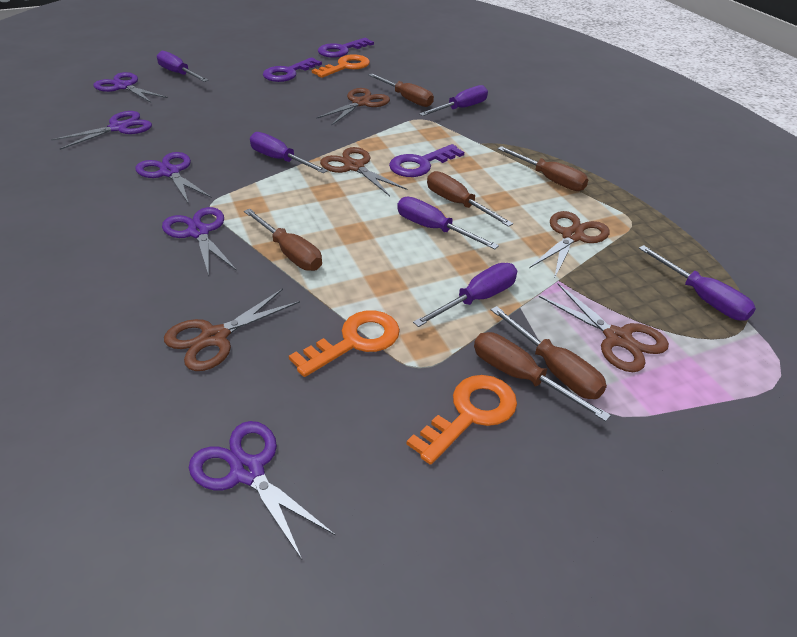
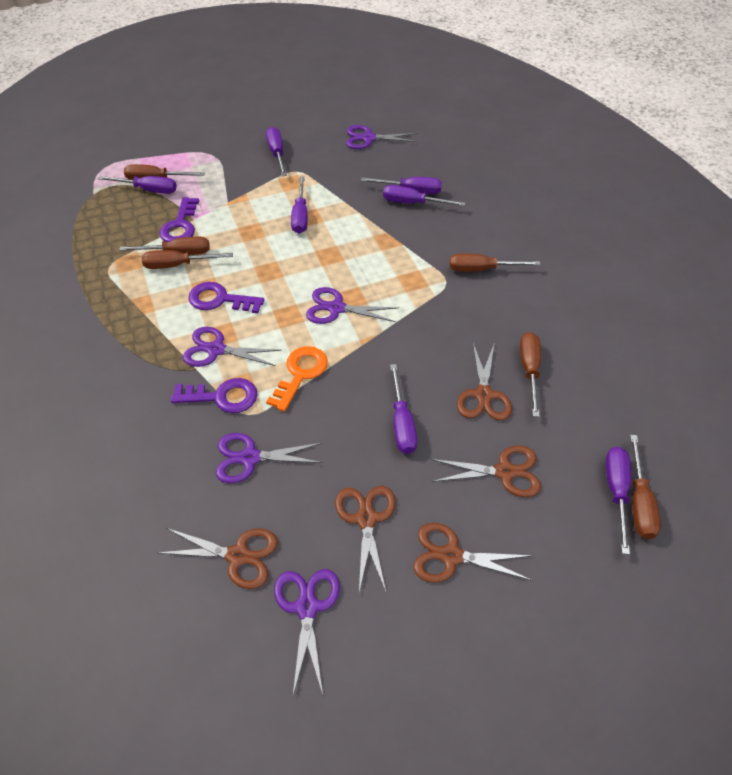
orange key: [289,310,400,377] [312,54,370,78] [407,375,517,465] = 3 -> [266,346,328,412] = 1
purple screwdriver: [157,51,209,82] [250,132,328,173] [397,197,499,249] [413,263,517,327] [419,85,488,116] [639,245,756,321] = 6 -> [97,176,177,194] [266,127,287,176] [291,176,308,234] [361,177,442,194] [383,185,465,206] [390,364,417,454] [606,447,631,555] = 7

